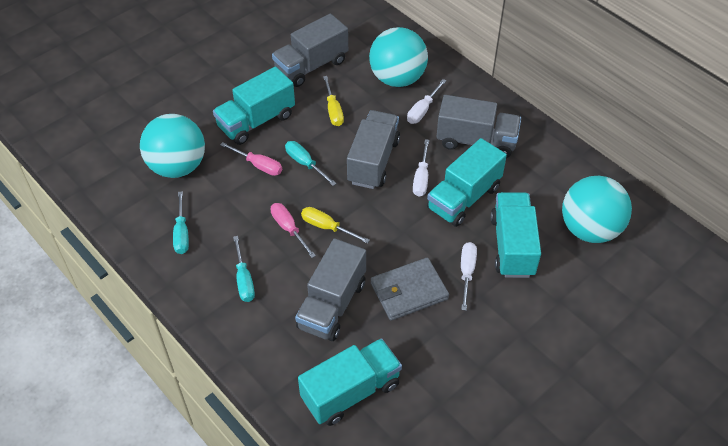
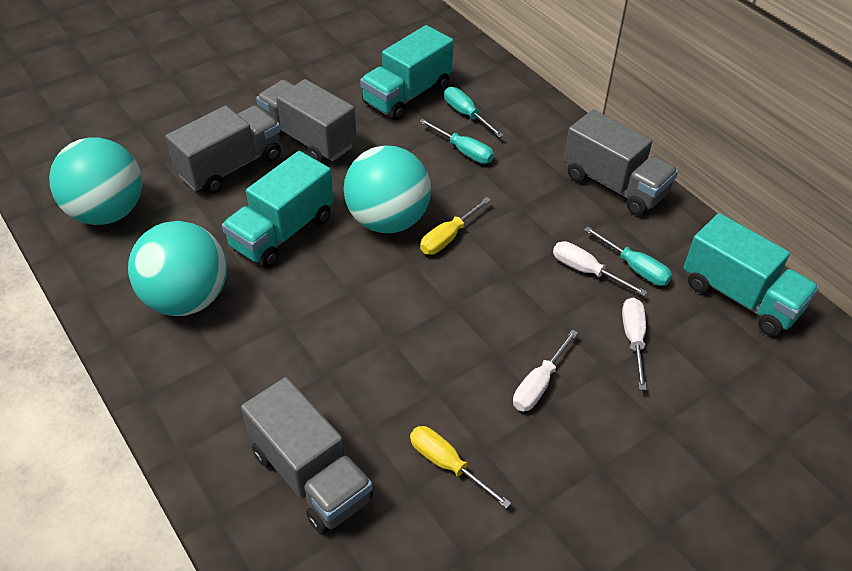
grey wallet: [371,257,449,321] = 1 -> none = 0
pink screwdriver: [220,142,282,176] [271,203,316,258] = 2 -> none = 0
turquoise truck: [213,67,295,145] [298,338,402,426] [427,138,507,227] [490,192,541,278] = 4 -> [222,151,334,268] [360,25,454,121] [683,213,819,336] = 3

